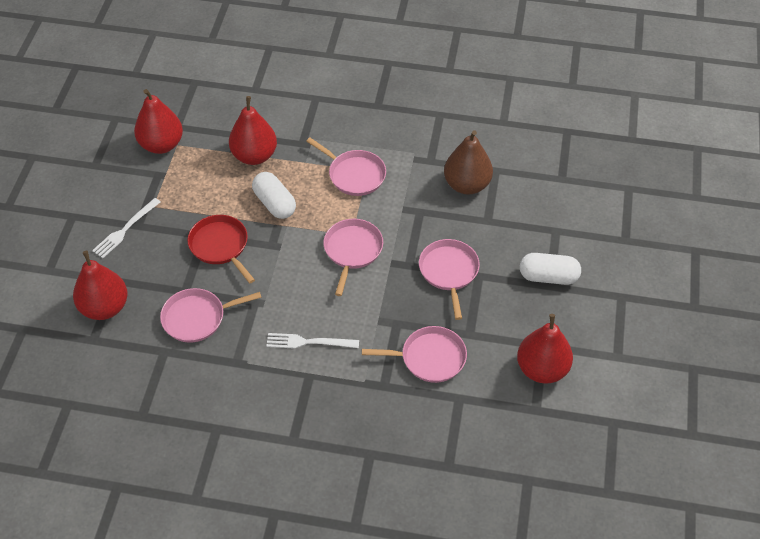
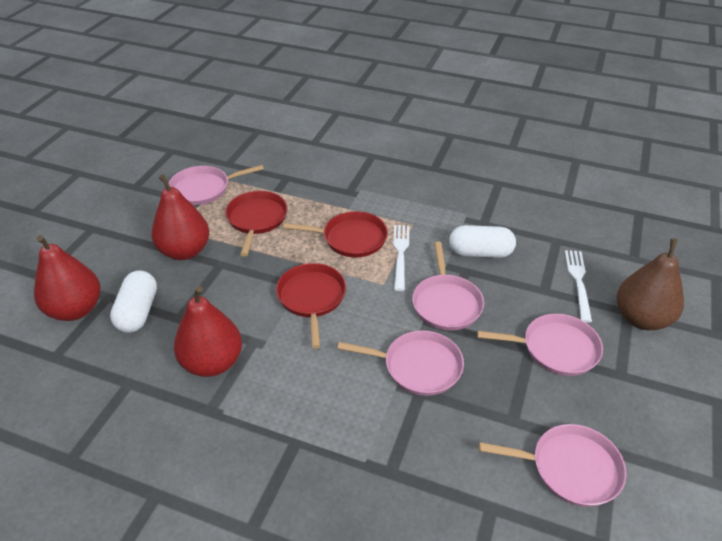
red pan: [187,215,255,283] = 1 -> [225,191,288,256] [276,263,346,348] [283,211,388,257] = 3
red pear: [73,251,128,320] [134,89,183,154] [229,96,277,165] [517,314,573,384] = 4 -> [34,235,100,321] [151,175,209,260] [174,286,242,377] = 3

